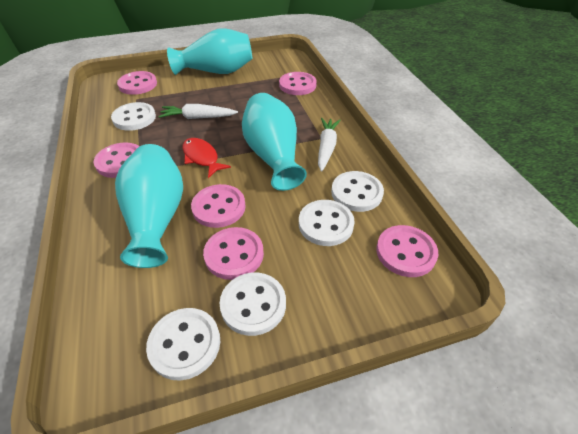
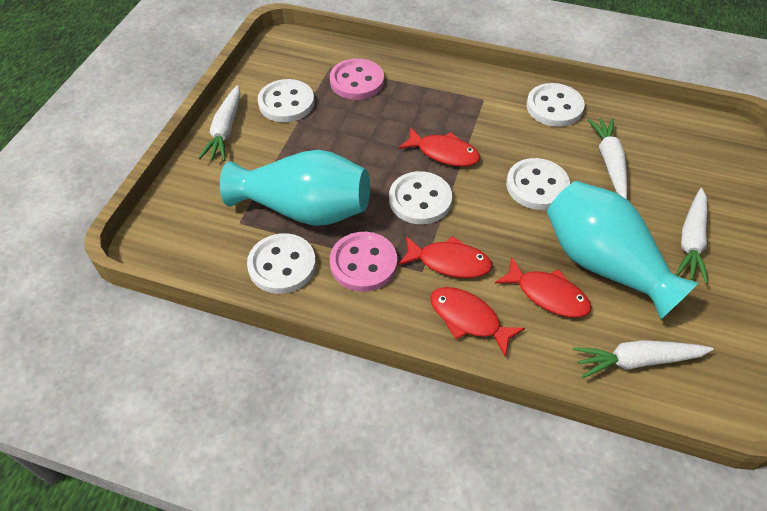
pink button: [94,142,140,178] [117,71,157,95] [191,184,246,228] [203,227,264,280] [279,72,317,95] [376,225,438,277] = 6 -> [330,58,384,100] [330,232,397,292] = 2
red fish: [182,138,231,178] = 1 -> [398,127,480,167] [398,236,493,278] [430,287,525,356] [495,257,591,318] = 4
turquoise vase: [115,144,183,268] [167,28,252,75] [242,93,307,191] = 3 -> [220,150,370,226] [547,181,699,320] = 2
white carrot: [158,104,238,119] [318,118,340,172] = 2 -> [198,85,240,161] [573,340,714,378] [587,118,627,199] [675,188,708,284] = 4

